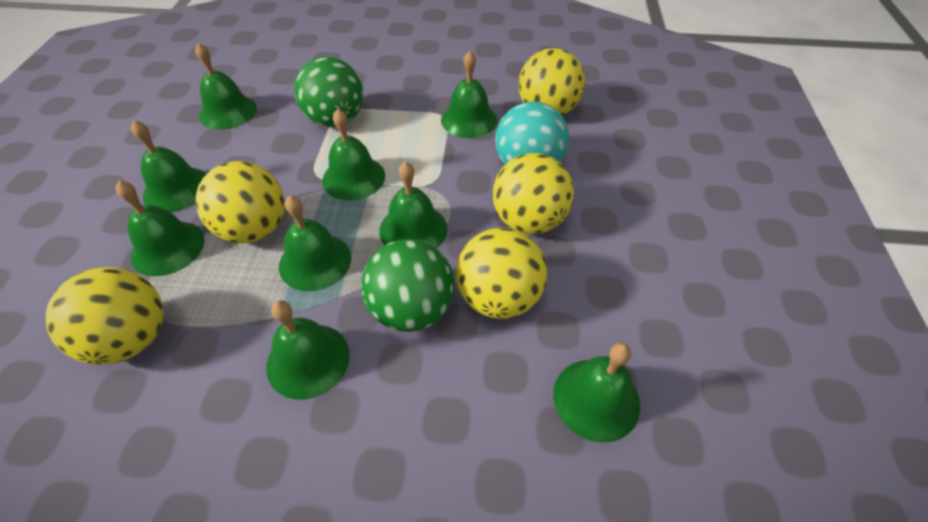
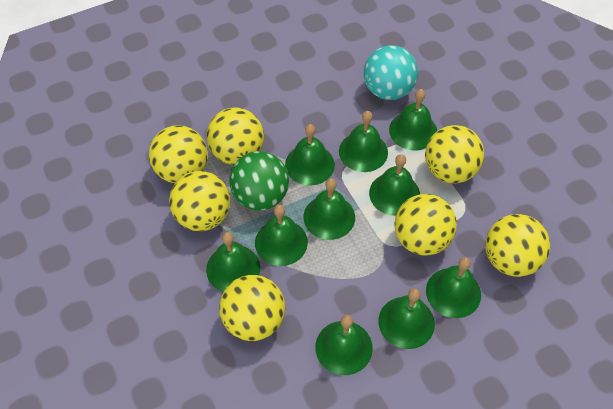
green ball: [294,56,364,127] [361,239,455,332] = 2 -> [230,151,289,210] = 1
green bell: [116,180,204,276] [131,120,206,212] [195,43,257,130] [266,300,350,400] [279,195,351,291] [322,109,385,200] [379,161,447,248] [441,51,497,138] [553,342,640,443] = 9 -> [206,232,260,292] [255,205,308,266] [285,124,335,186] [304,178,355,240] [315,315,373,375] [339,111,388,172] [369,154,420,216] [378,288,435,349] [389,89,437,150] [426,257,481,318] = 10
yellow ball: [46,267,164,365] [196,161,285,243] [456,228,547,319] [493,153,574,234] [518,48,585,115] = 5 -> [149,125,208,183] [169,171,230,231] [207,108,264,165] [219,275,285,341] [395,194,457,256] [425,125,484,184] [485,214,550,277] = 7

